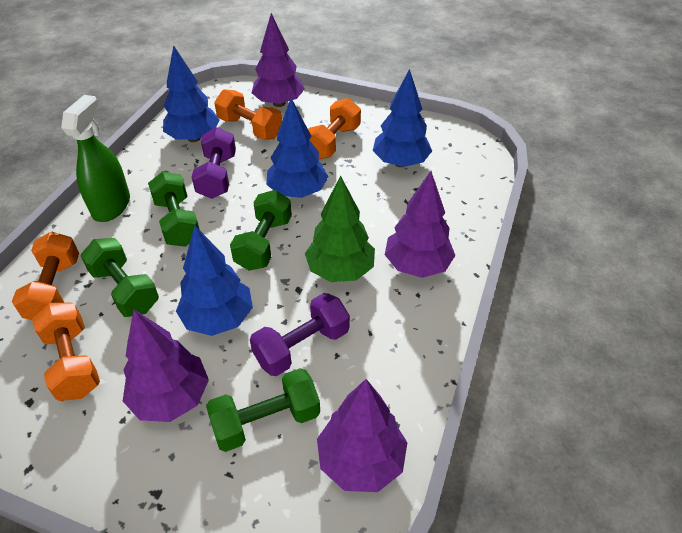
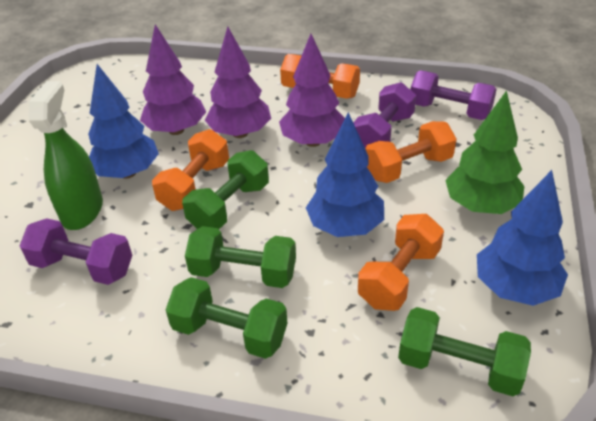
blue tree: [163,45,220,142] [176,226,253,336] [266,98,329,198] [373,69,432,167] = 4 -> [88,64,159,179] [306,112,384,237] [477,170,568,306] = 3
purple dumbbell: [192,127,236,199] [250,293,350,376] = 2 -> [20,218,132,285] [353,82,416,148] [411,70,497,120] = 3
purple tree: [123,310,209,422] [251,13,305,107] [317,379,407,492] [385,171,455,278] = 4 -> [140,24,206,135] [205,27,271,138] [279,34,345,147] = 3

